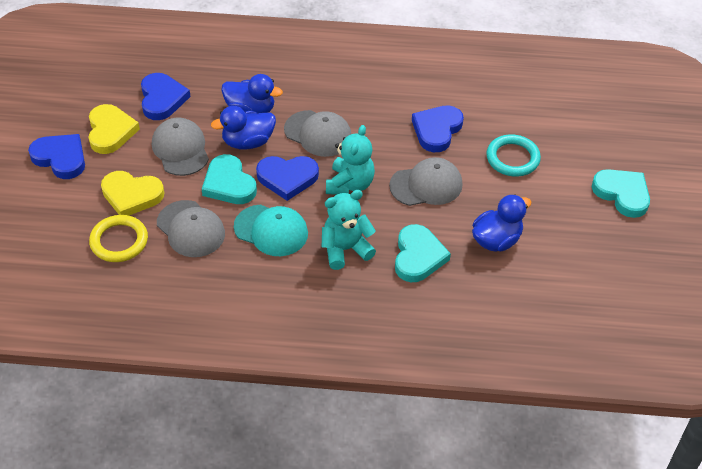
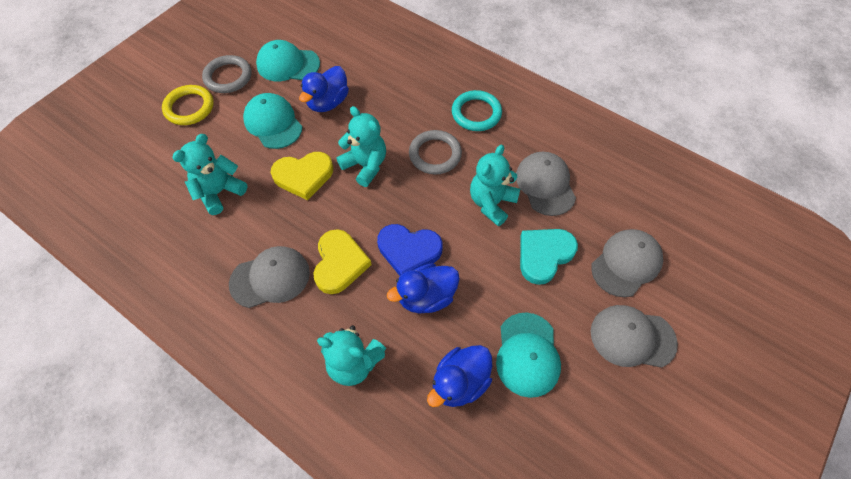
blue heart: [28,134,85,179] [141,73,191,120] [256,156,319,201] [412,105,464,152] = 4 -> [377,224,443,276] = 1
grey ring: none = 0 -> [202,55,252,93] [409,130,462,175] = 2
turquoise cap: [234,204,308,256] = 1 -> [243,93,302,149] [256,40,320,81] [496,312,561,398] = 3
turquoise heart: [202,154,257,204] [395,224,451,282] [592,169,650,218] = 3 -> [520,229,578,285] = 1
turquoise teddy bear: [322,190,376,270] [326,125,375,195] = 2 -> [172,134,248,215] [317,325,386,386] [336,106,386,187] [470,144,520,226] = 4

